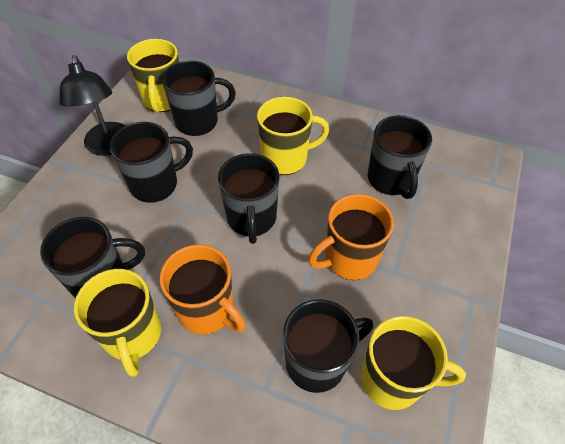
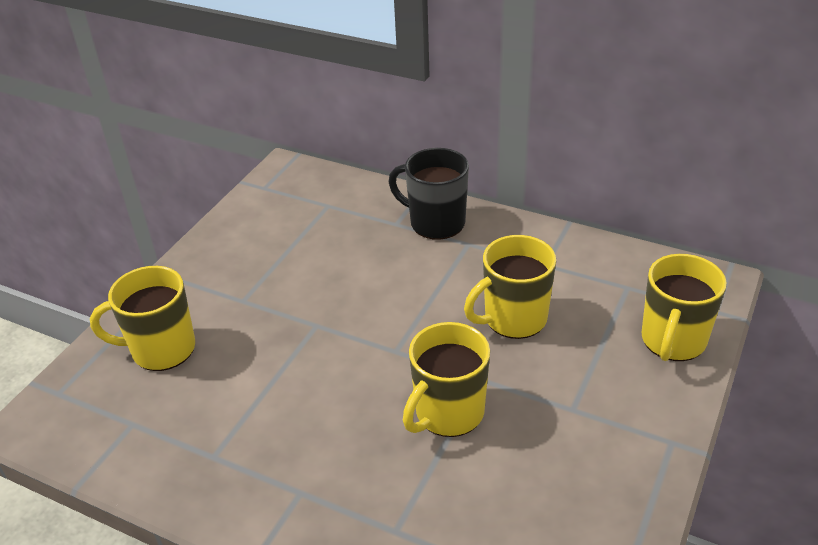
black lamp: [59,55,126,156] = 1 -> none = 0
black mug: [40,217,145,298] [110,122,193,203] [162,61,236,136] [218,153,279,244] [283,299,373,393] [368,115,432,199] = 6 -> [388,148,469,240] = 1
orange mug: [160,244,246,335] [308,194,394,280] = 2 -> none = 0

